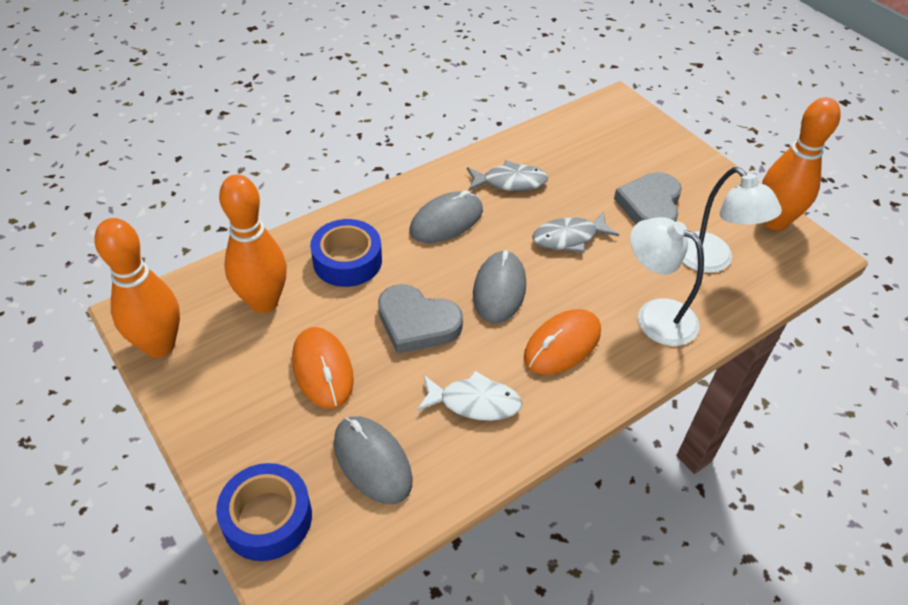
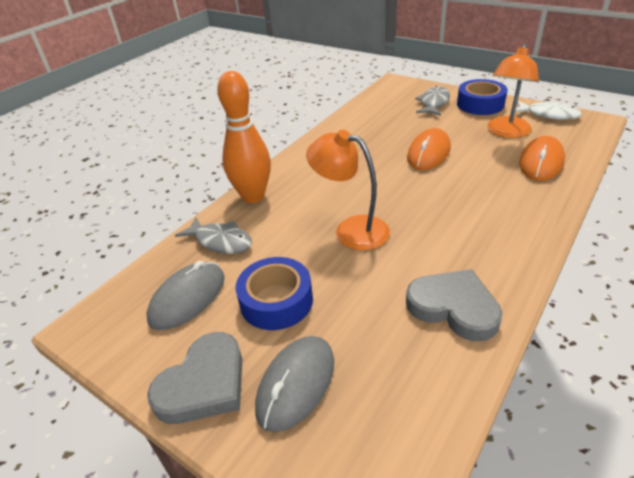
grey mouse: [334,416,413,504] [410,190,483,243] [473,251,526,323] = 3 -> [146,261,225,330] [255,336,334,432] = 2
orange bowling pin: [94,218,180,358] [219,175,287,313] [762,97,841,230] = 3 -> [217,71,271,203] = 1
orange lamp: none = 0 -> [306,130,390,250] [487,44,539,138] = 2
white lamp: [630,217,704,346] [682,167,782,273] = 2 -> none = 0

